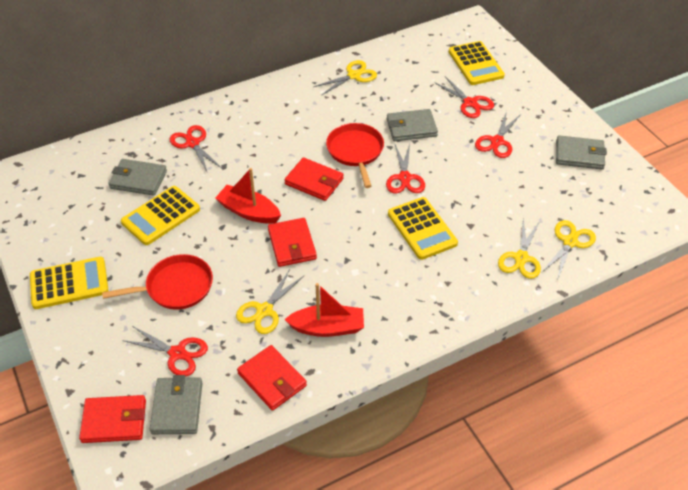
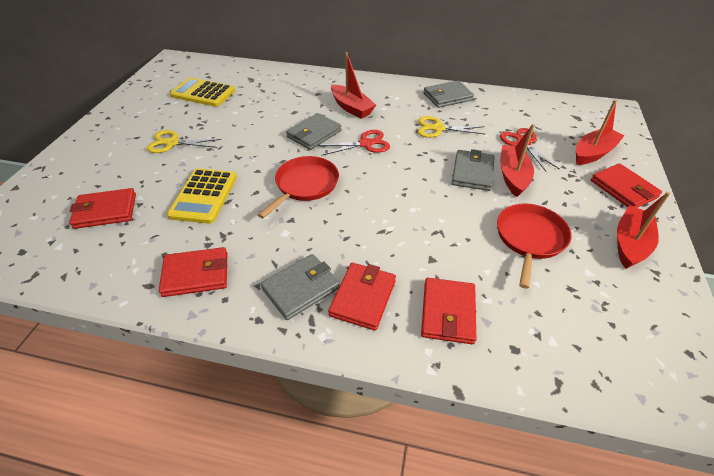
red boat: [215,168,281,224] [284,283,364,337] = 2 -> [331,52,376,119] [500,124,535,197] [576,100,625,165] [617,192,670,269] = 4
red scissors: [122,326,208,377] [169,125,222,173] [386,144,425,193] [434,76,494,118] [475,111,521,158] = 5 -> [318,130,390,156] [500,128,560,172] = 2
red wallet: [79,395,146,443] [237,345,307,411] [268,218,317,267] [284,157,344,201] = 4 -> [69,188,136,229] [159,247,227,297] [328,263,396,331] [421,278,476,344] [591,163,662,208] = 5
yellow calculator: [30,257,109,309] [121,186,200,245] [388,197,458,260] [449,41,505,85] = 4 -> [167,168,237,224] [170,77,235,107] = 2
yellow scissors: [236,269,304,334] [313,60,377,95] [498,218,541,279] [541,220,596,281] = 4 -> [147,130,221,153] [418,116,486,138] = 2

